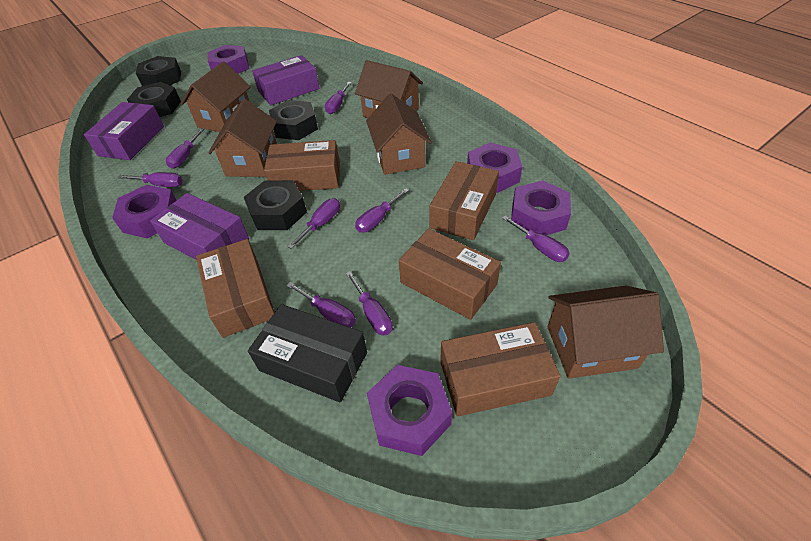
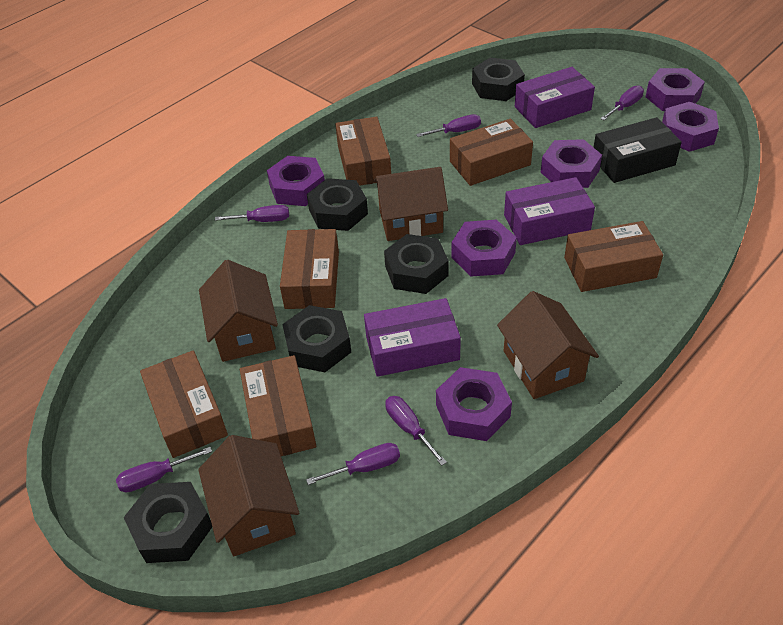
black nut: [127,82,181,117] [136,56,181,86] [244,180,307,230] [269,100,318,140] = 4 -> [124,482,212,563] [282,305,351,372] [307,178,368,231] [384,234,449,294] [472,58,525,101] = 5
brown box: [196,239,275,338] [264,140,340,191] [399,229,501,320] [430,161,499,240] [440,322,561,417] = 5 -> [140,350,228,458] [240,355,316,456] [280,229,339,309] [335,117,391,186] [450,119,533,186] [564,221,663,292] = 6
brown house: [181,61,251,132] [208,99,277,177] [355,60,423,118] [366,93,431,175] [547,286,664,378] = 5 -> [198,435,299,556] [199,260,278,362] [373,167,448,241] [497,291,599,399] = 4
purple nut: [112,185,177,239] [208,45,249,74] [367,365,452,456] [467,142,522,193] [511,180,571,235] = 5 -> [267,156,325,206] [436,367,512,441] [451,219,517,277] [541,139,602,188] [646,68,705,111] [662,102,719,152] = 6
purple screwdriver: [118,172,183,187] [166,129,204,169] [286,282,356,328] [287,198,340,249] [325,82,352,114] [346,271,393,336] [355,188,409,233] [502,215,570,262] = 8 -> [116,447,212,492] [215,205,289,222] [306,443,400,485] [385,396,447,466] [416,114,481,137] [600,85,644,120] = 6

